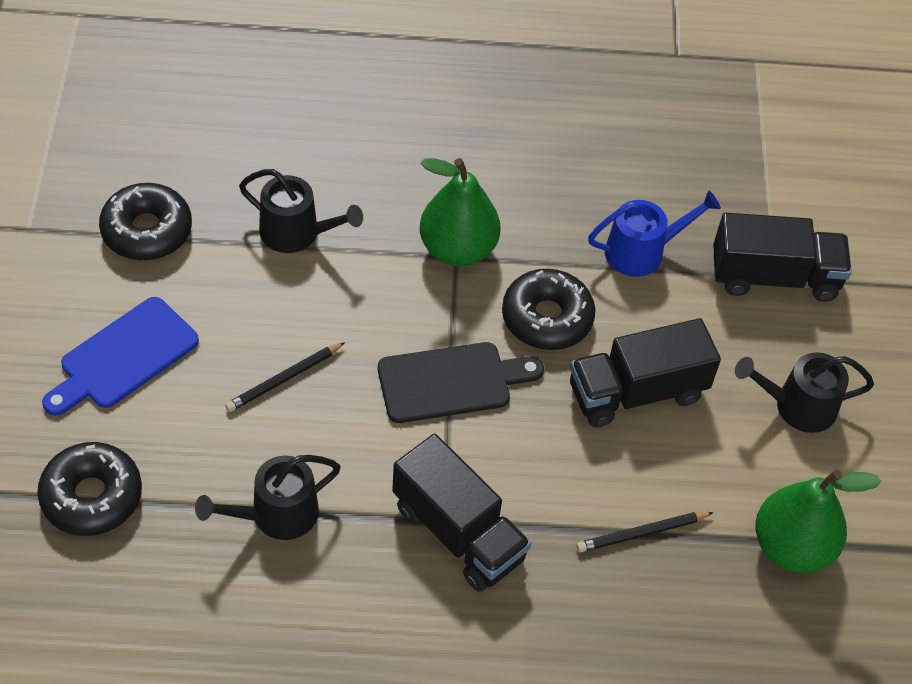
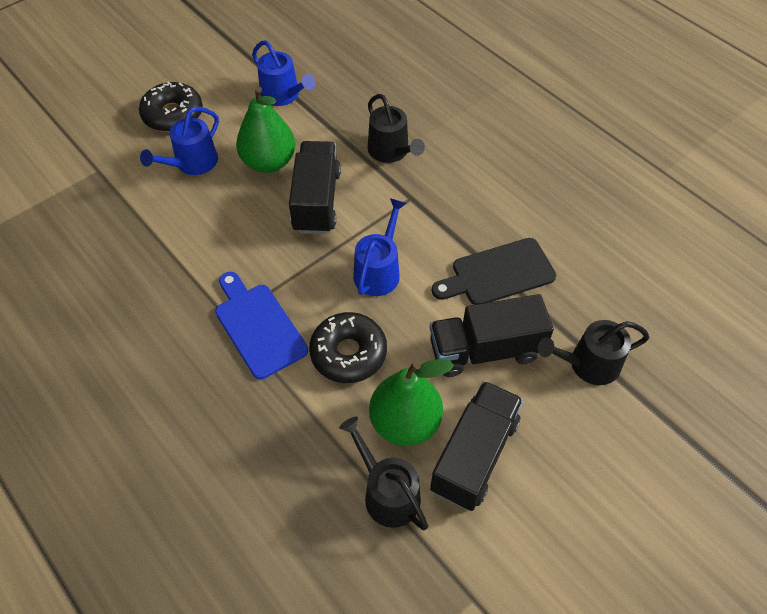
black donut: [37,442,142,536] [99,183,192,261] [502,269,596,350] = 3 -> [139,81,203,132] [309,312,387,383] = 2
black pencil: [225,342,345,412] [576,512,714,552] = 2 -> none = 0
blue watering can: [588,190,721,277] = 1 -> [140,107,219,175] [252,40,316,106] [353,198,407,296] = 3

